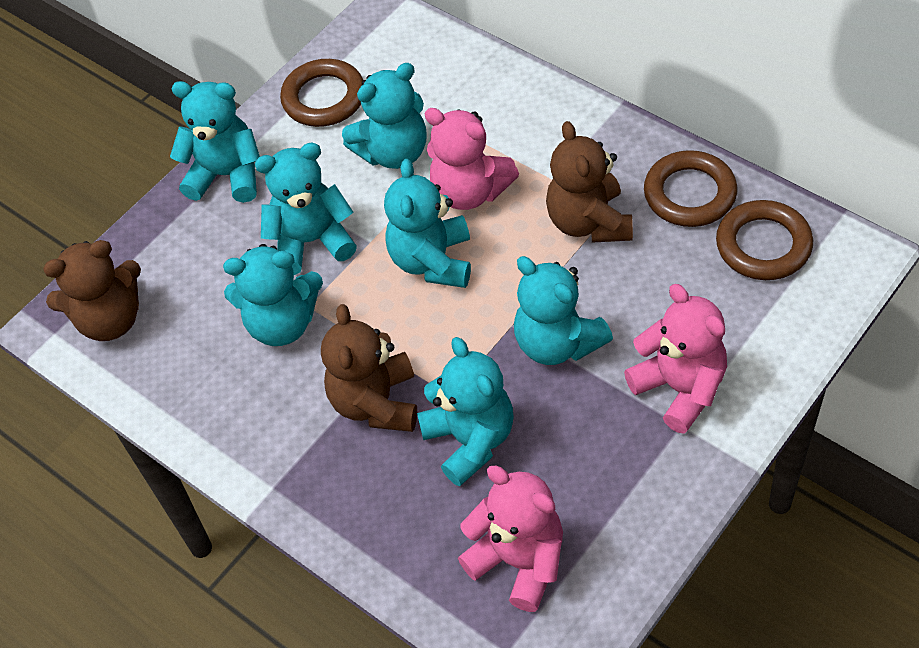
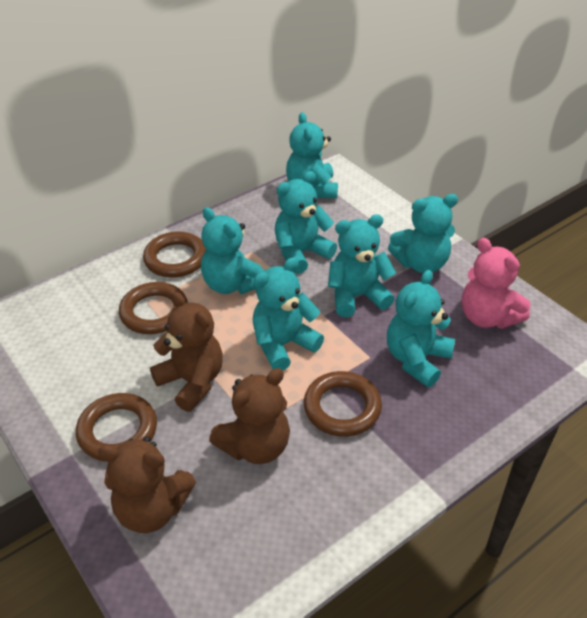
brown ring: [280,59,363,127] [644,150,737,227] [716,200,813,280] = 3 -> [76,393,157,462] [119,282,188,334] [143,232,206,278] [304,371,382,437] = 4
pink teddy bear: [425,108,519,210] [458,466,563,612] [624,284,727,434] = 3 -> [462,237,531,329] = 1

